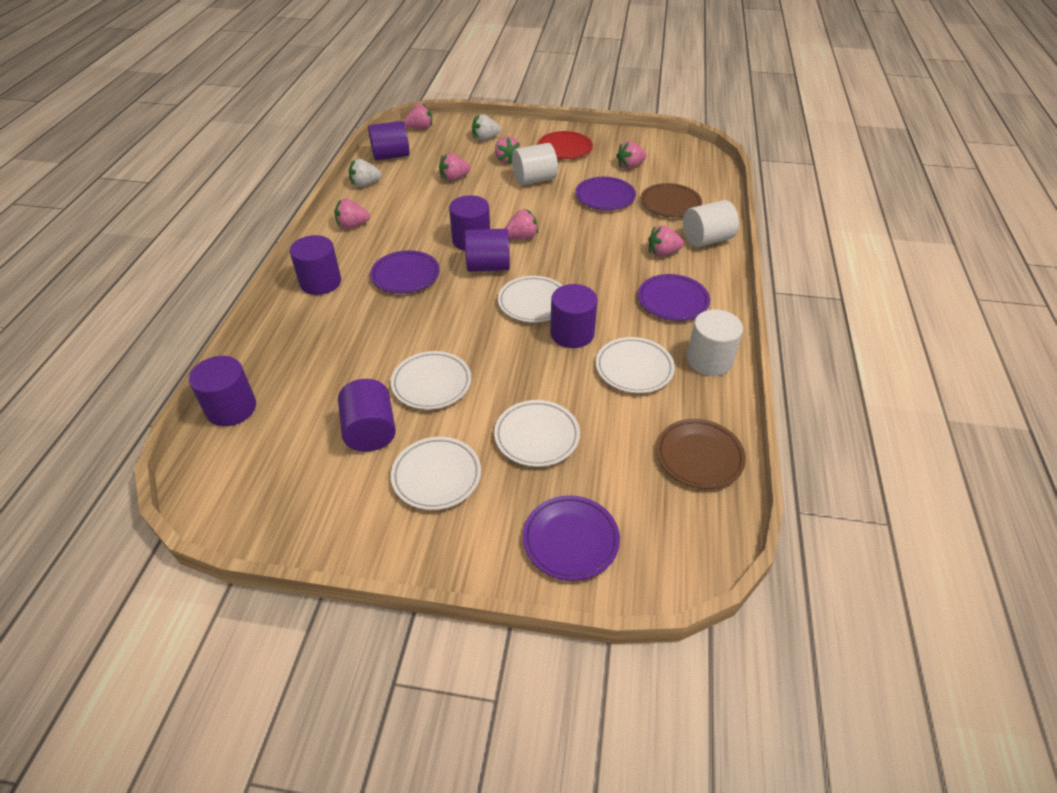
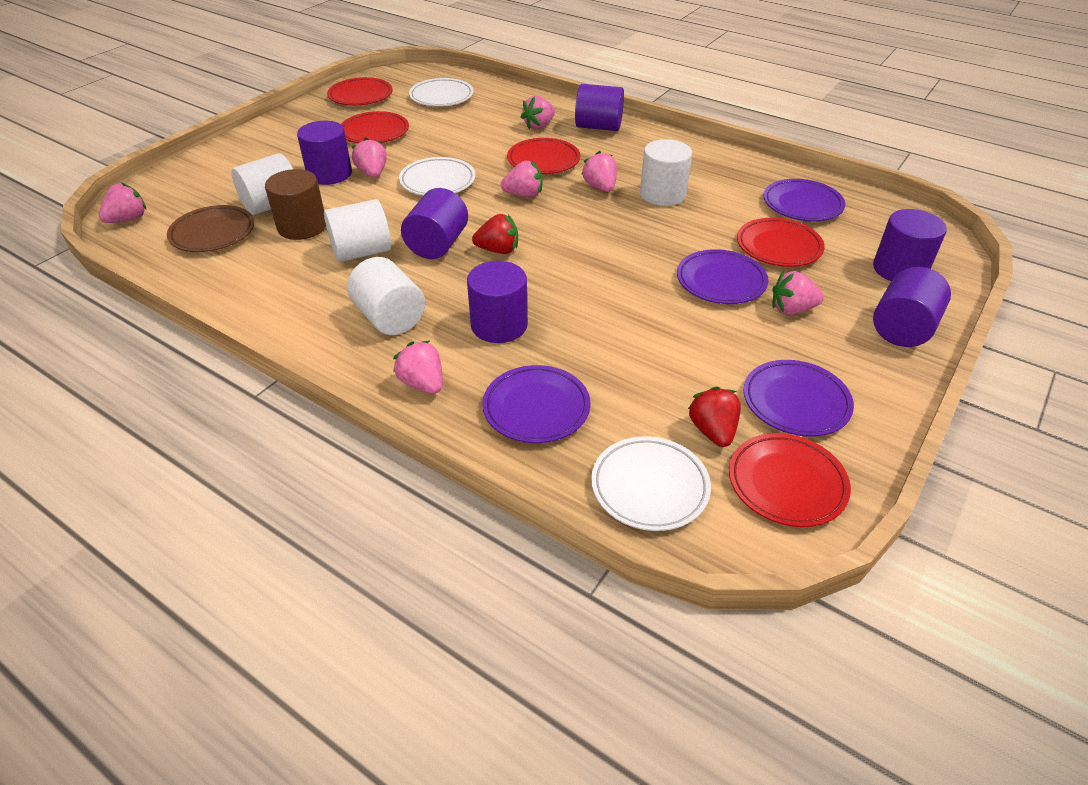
brown cylinder: none = 0 -> [265,169,326,240] = 1
brown plate: [640,183,702,218] [656,419,746,489] = 2 -> [167,205,254,252] = 1
purple cylinder: [189,356,256,426] [290,235,341,295] [338,379,396,452] [368,121,410,161] [449,195,490,251] [465,229,510,272] [550,284,598,348] = 7 -> [297,121,352,185] [401,188,468,259] [467,261,528,343] [575,84,624,131] [873,209,947,281] [873,267,951,347] = 6
red plate: [538,131,593,159] = 1 -> [327,77,393,106] [341,111,409,143] [507,138,580,174] [729,433,851,527] [737,218,825,267] = 5
red strawberry: none = 0 -> [472,214,518,254] [688,386,741,447] = 2
white cylinder: [512,143,558,185] [683,200,739,247] [687,309,743,376] = 3 -> [231,153,293,215] [324,199,391,262] [347,257,425,335] [640,139,692,206] = 4
white plate: [391,351,471,410] [391,437,481,510] [494,400,580,467] [498,276,563,323] [596,337,675,393] = 5 -> [399,157,476,196] [409,78,474,106] [591,436,711,531] = 3
white strawberry: [349,159,382,187] [472,114,501,141] = 2 -> none = 0

